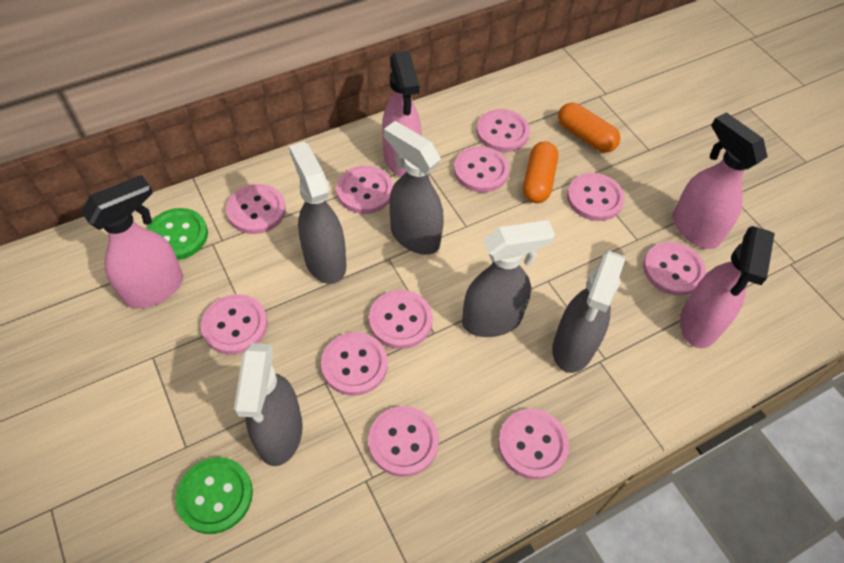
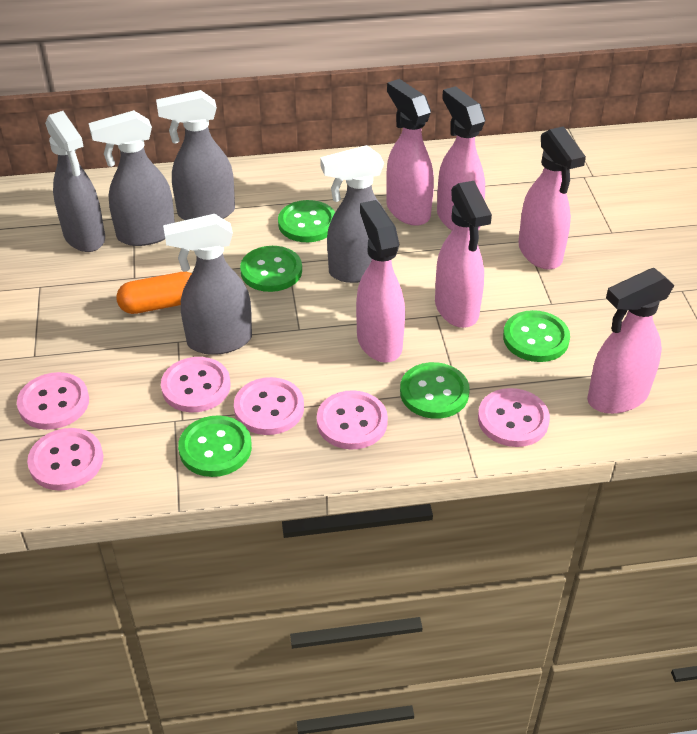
green button: [147,208,208,260] [175,457,253,534] = 2 -> [178,415,252,477] [240,246,302,292] [278,200,335,242] [400,362,470,419] [503,310,570,362] = 5
orange capsule: [523,142,558,203] [558,103,620,153] = 2 -> [116,272,192,314] = 1
pink button: [201,294,268,354] [226,184,286,234] [321,332,388,396] [336,166,393,214] [368,406,439,477] [369,290,433,349] [454,146,509,192] [477,109,530,152] [498,409,569,479] [567,173,625,221] [643,242,706,296] = 11 -> [17,372,89,430] [27,428,103,491] [161,357,231,412] [234,377,304,435] [317,390,388,449] [478,388,550,447] = 6
pink spray bottle: [81,175,183,309] [382,51,422,177] [673,112,768,249] [680,226,775,348] = 4 -> [356,200,405,363] [386,79,434,226] [435,181,492,328] [437,86,485,230] [518,126,586,270] [587,268,674,414] = 6

